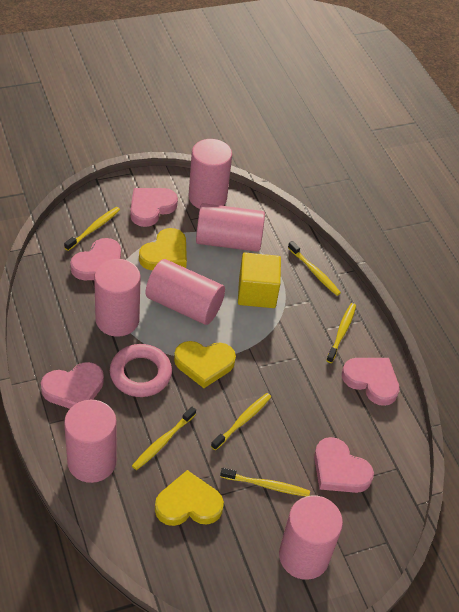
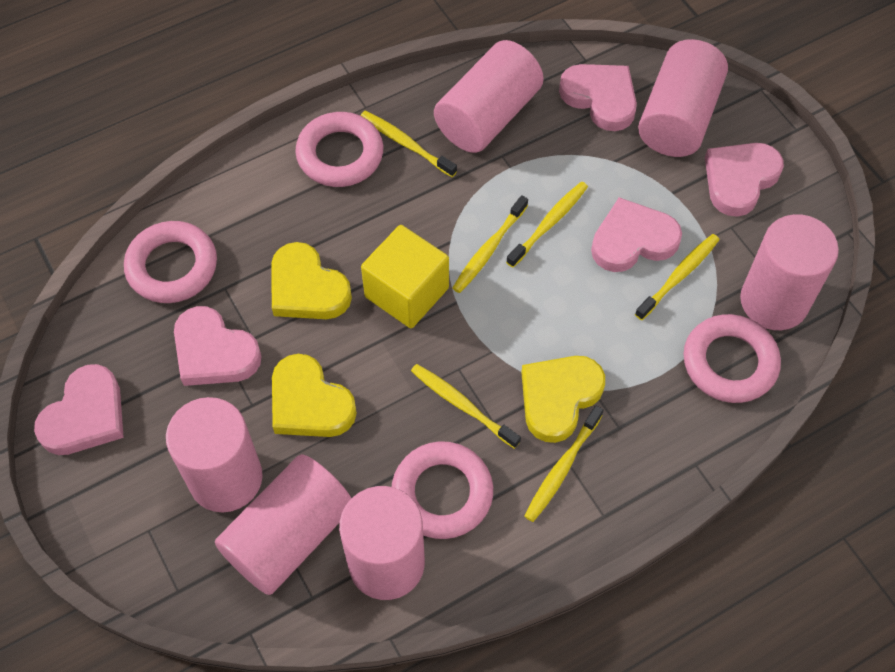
pink ring: [110,344,172,397] = 1 -> [124,221,217,303] [295,112,383,187] [392,441,493,539] [683,314,781,403] = 4

